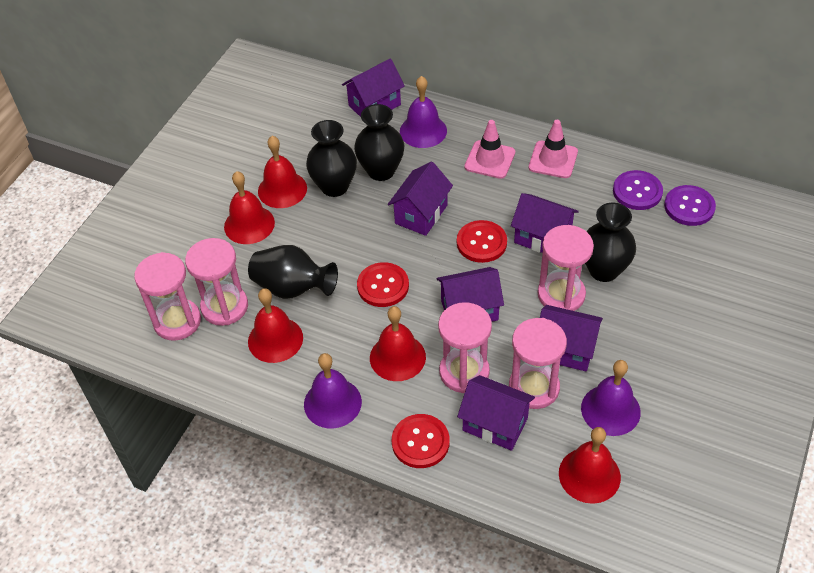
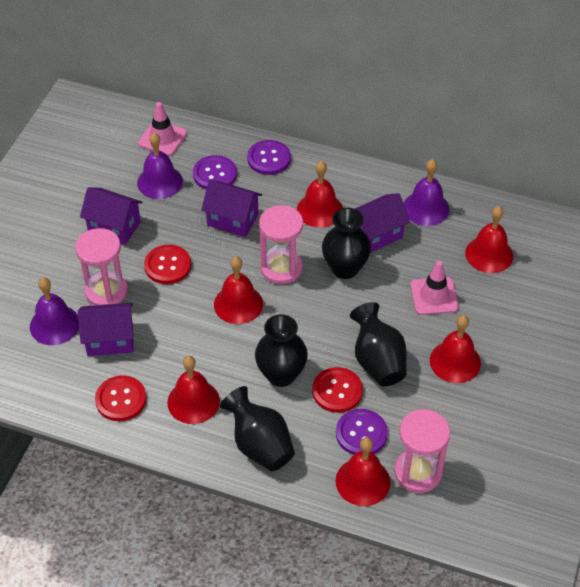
pink hourglass: [134,252,201,341] [185,238,248,326] [438,302,492,393] [509,318,567,409] [538,225,594,311] = 5 -> [75,228,128,306] [259,205,303,284] [394,409,450,493] = 3
purple button: [613,170,663,210] [664,185,716,226] = 2 -> [193,155,237,189] [247,140,291,175] [336,409,388,455] = 3
purple house: [342,58,405,117] [388,162,453,236] [437,267,504,322] [457,375,535,451] [511,193,579,253] [540,305,603,372] = 6 -> [78,303,134,356] [80,187,143,245] [201,180,262,237] [355,193,410,253] = 4
red bell: [224,171,275,244] [248,288,303,363] [258,136,307,208] [370,306,426,381] [559,427,621,504] = 5 -> [167,356,220,424] [214,257,263,324] [297,161,343,228] [336,437,391,506] [430,315,481,383] [465,206,513,273] = 6

